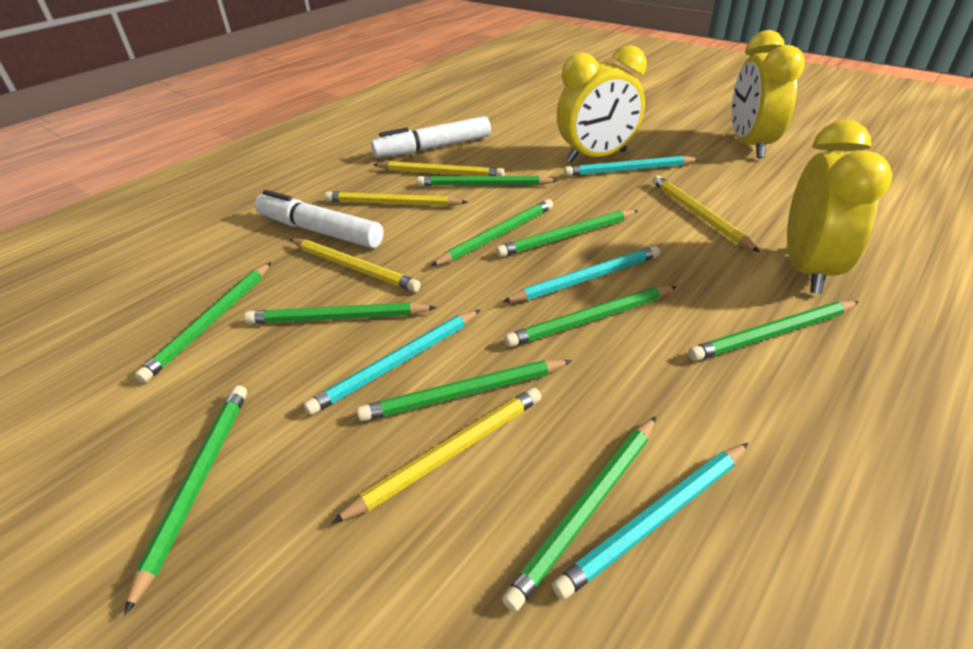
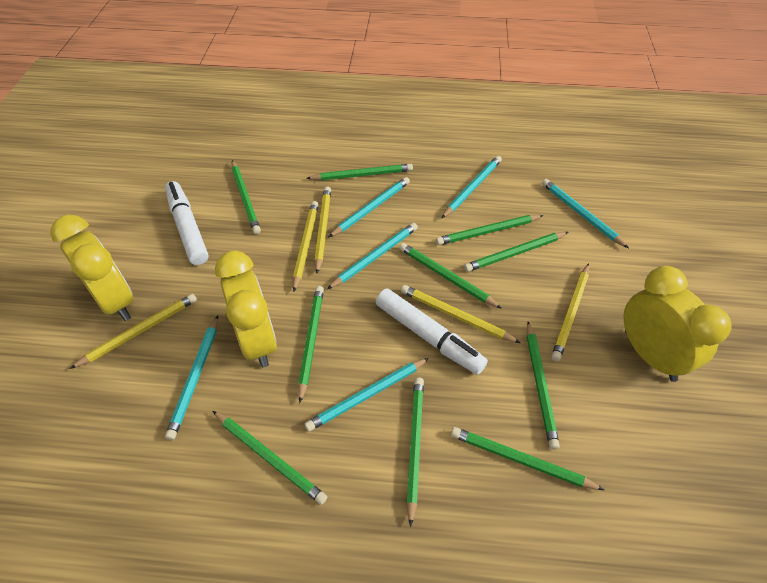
turquoise pencil: [304,309,481,415] [502,246,660,302] [552,443,749,600] [564,156,699,176] = 4 -> [165,315,218,440] [305,358,429,432] [327,223,418,289] [328,177,410,238] [441,156,502,219] [542,179,629,248] = 6

